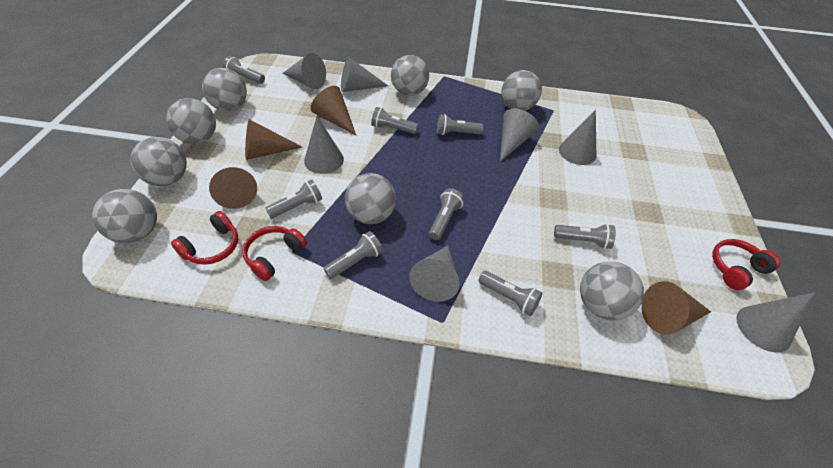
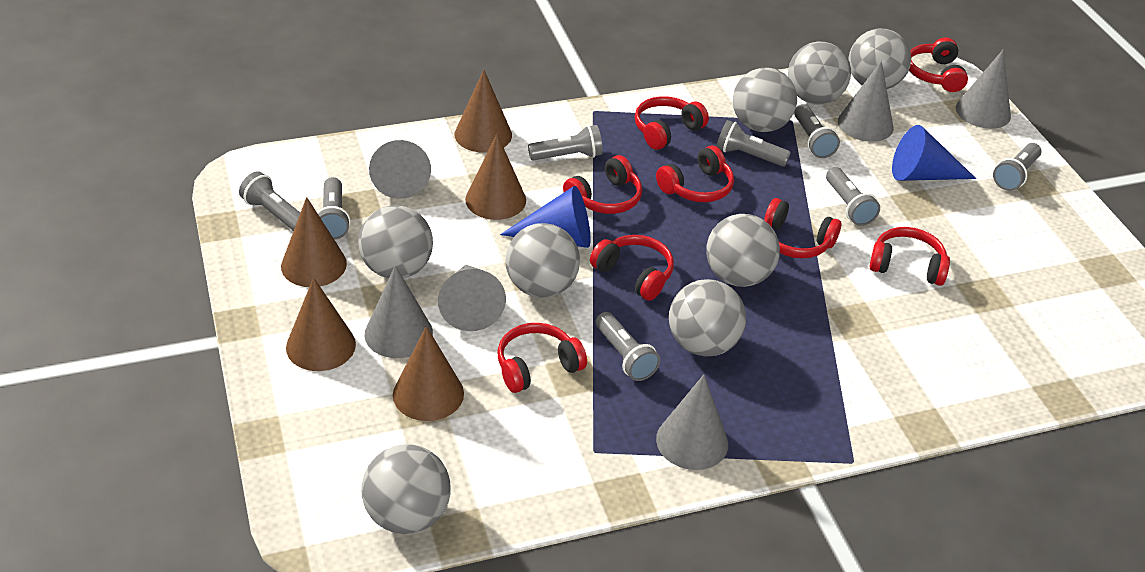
blue cone: none = 0 -> [500,186,591,248] [892,125,976,181] = 2
brown cone: [209,167,257,209] [245,119,302,160] [311,86,357,136] [641,281,711,335] = 4 -> [281,197,347,287] [286,277,356,371] [393,326,464,421] [454,70,512,153] [465,134,526,220] = 5
grey cone: [283,53,326,89] [304,116,344,174] [341,57,388,92] [409,246,460,302] [500,109,539,162] [559,110,596,165] [736,292,815,352] = 7 -> [364,265,433,358] [369,140,431,199] [438,265,506,331] [656,375,728,470] [838,61,894,142] [956,50,1011,129] = 6
red headphones: [171,211,238,265] [242,226,307,281] [712,239,780,290] = 3 -> [497,323,587,393] [563,155,642,214] [590,235,674,301] [635,96,709,150] [656,146,734,202] [764,198,841,258] [870,227,950,286] [909,37,968,92] = 8

